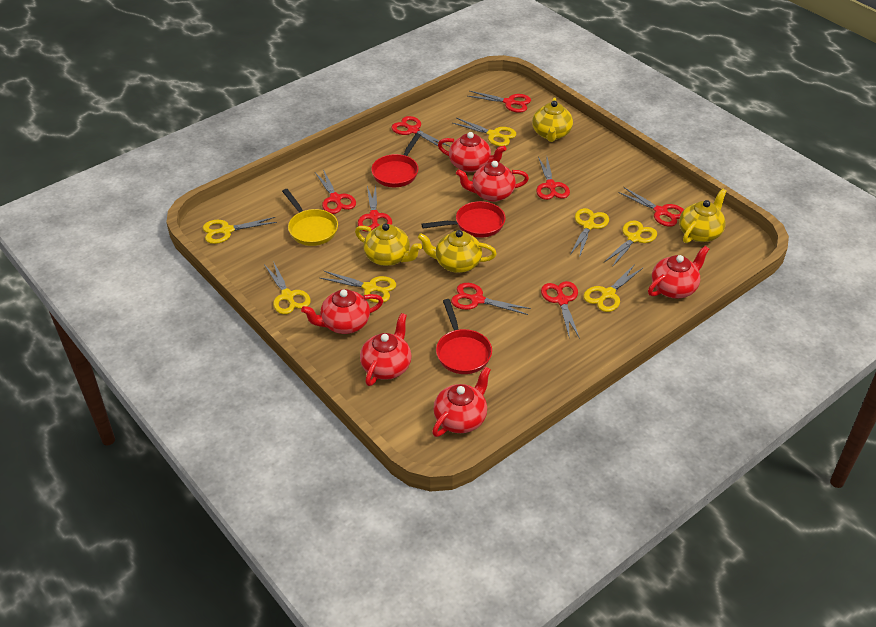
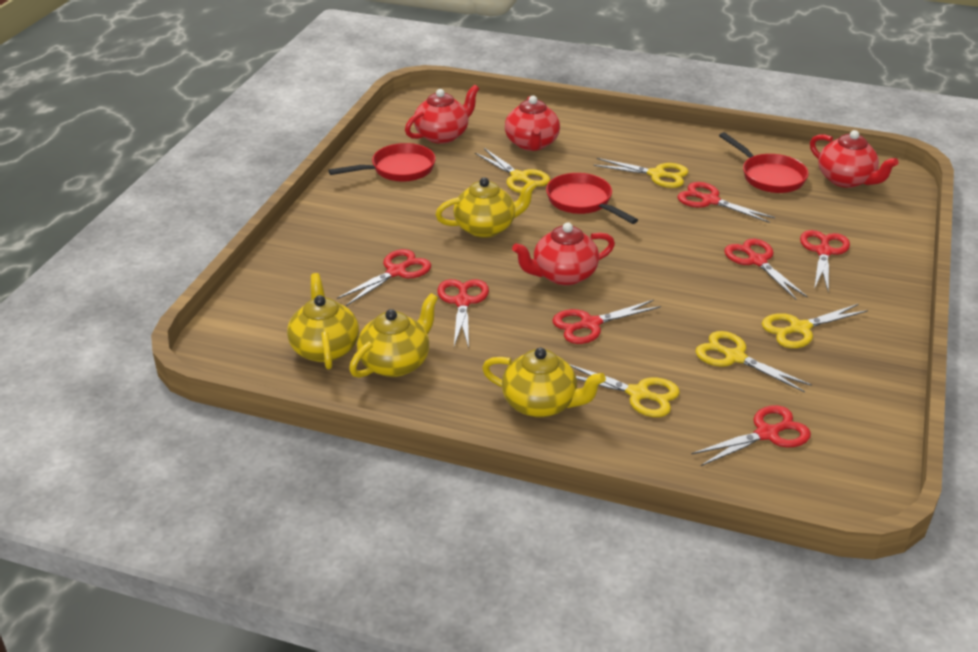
red scissors: [315,169,356,214] [358,186,392,232] [392,116,450,147] [451,283,531,315] [468,91,531,113] [536,157,570,200] [541,281,580,339] [618,187,684,227] = 8 -> [337,249,431,306] [437,279,489,348] [552,300,661,344] [677,182,775,223] [691,405,811,466] [724,239,808,299] [800,230,850,292] = 7
red teapot: [301,289,383,334] [360,313,411,386] [432,366,491,437] [438,132,506,172] [456,161,529,202] [648,246,709,299] = 6 -> [405,85,479,144] [505,96,560,151] [512,222,615,285] [810,130,899,188] = 4
yellow pan: [282,189,338,246] = 1 -> none = 0
yellow scissors: [203,217,277,244] [265,261,311,314] [320,270,396,303] [453,118,517,146] [570,208,609,258] [583,264,643,312] [604,220,657,267] = 7 -> [475,148,550,193] [569,364,680,417] [593,158,688,188] [695,331,812,392] [762,304,868,348] = 5

